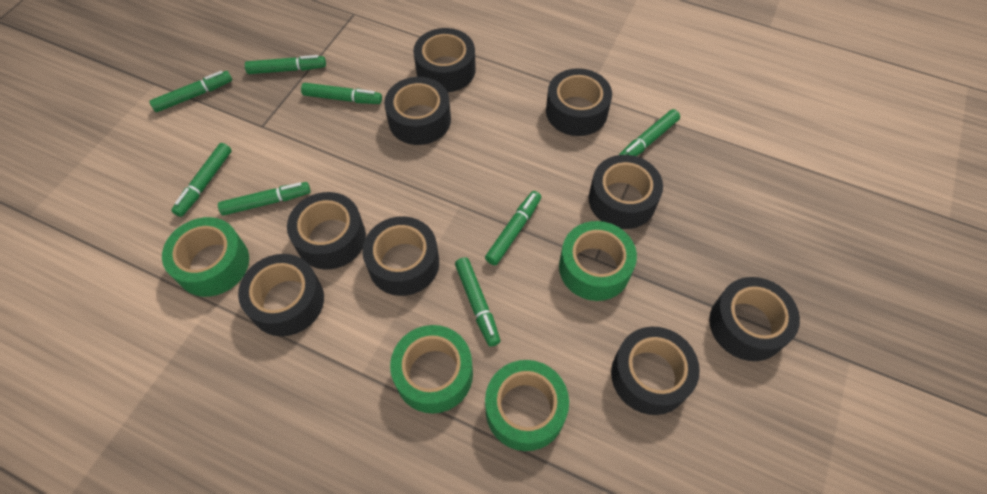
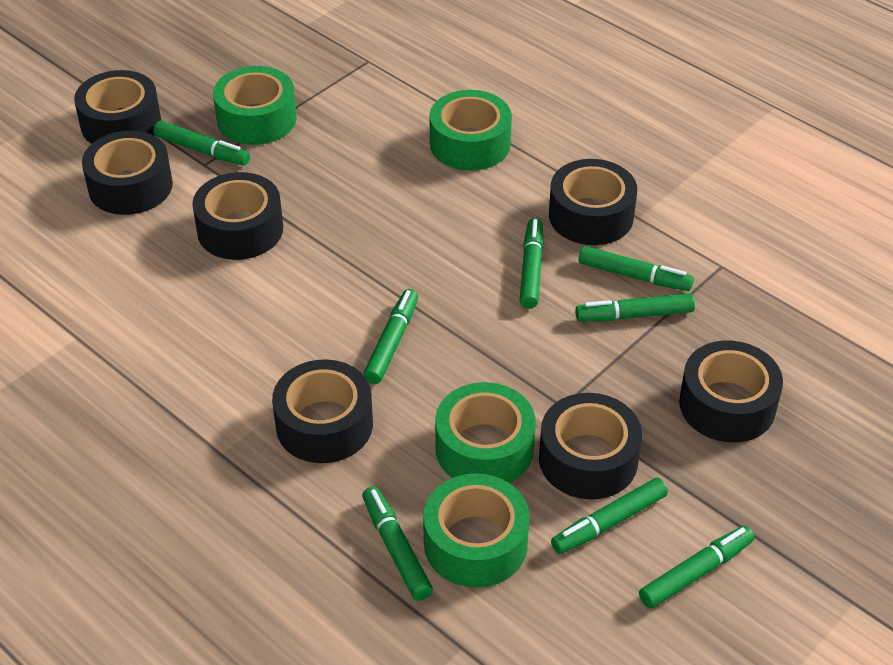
black tape: [238,254,324,336] [287,192,366,269] [362,216,439,296] [384,77,451,145] [413,28,476,92] [546,68,612,136] [589,155,663,229] [611,327,700,415] [709,277,800,361] = 9 -> [74,70,161,144] [82,131,173,215] [192,172,283,260] [272,359,373,463] [539,393,642,500] [549,159,637,245] [679,341,783,442] = 7

